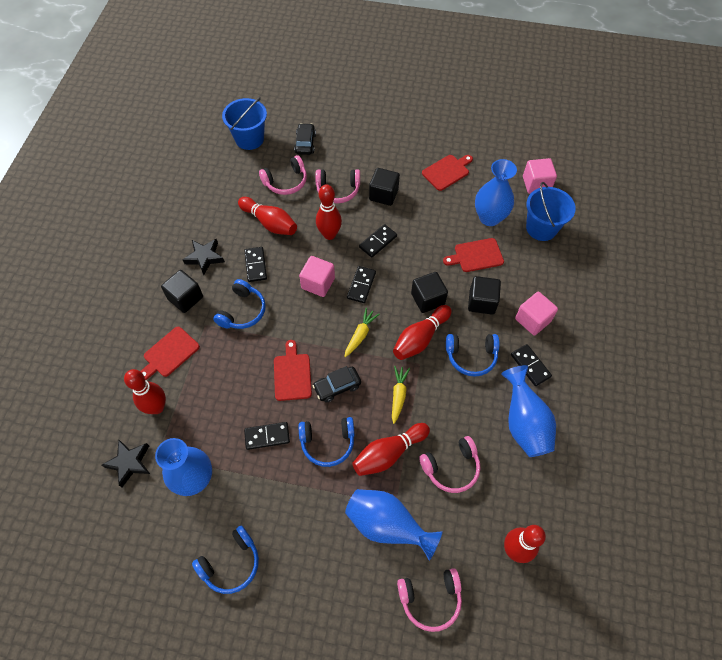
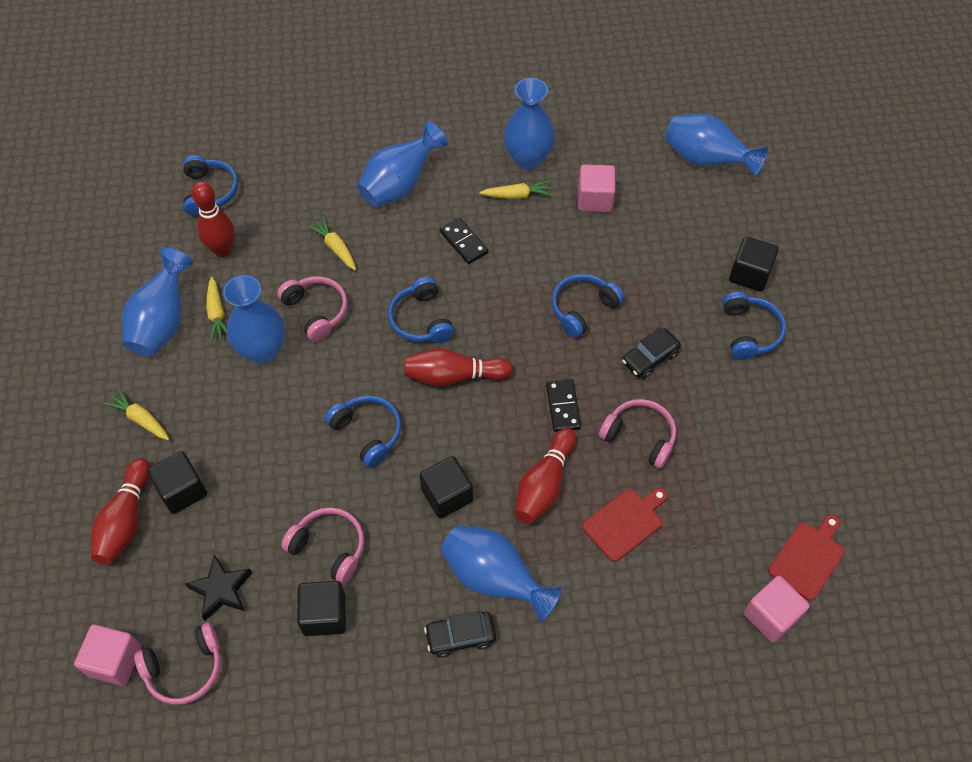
black domino: [244,247,267,282] [244,422,290,450] [347,266,376,303] [359,224,397,258] [511,344,552,386] = 5 -> [440,218,488,264] [546,379,581,432] = 2
black star: [102,440,150,487] [183,239,225,275] = 2 -> [185,554,252,621] = 1
blue bucket: [222,97,267,150] [526,182,576,241] = 2 -> none = 0
blue headphones: [192,526,259,594] [213,279,266,329] [298,417,355,467] [446,334,500,377] = 4 -> [183,155,238,217] [325,395,401,468] [388,277,454,343] [552,274,624,338] [723,292,786,360] = 5
blue vase: [155,438,212,496] [345,489,443,561] [475,159,517,226] [501,365,556,457] = 4 -> [122,248,193,356] [223,275,285,364] [357,121,448,207] [441,525,562,622] [503,78,555,170] [665,114,768,177] = 6
red bowling pin: [124,369,166,414] [238,197,297,235] [316,184,342,240] [352,423,430,476] [393,305,452,360] [504,525,546,563] = 6 -> [91,458,151,565] [192,181,235,257] [404,348,513,386] [515,428,576,524] = 4
red cutting board: [140,327,200,380] [274,340,312,401] [422,155,473,191] [443,238,504,272] = 4 -> [582,488,668,562] [768,515,845,601] = 2
yellow carrot: [344,308,379,357] [392,366,410,424] = 2 -> [103,388,169,440] [206,277,227,342] [307,217,356,270] [479,180,552,199] = 4

